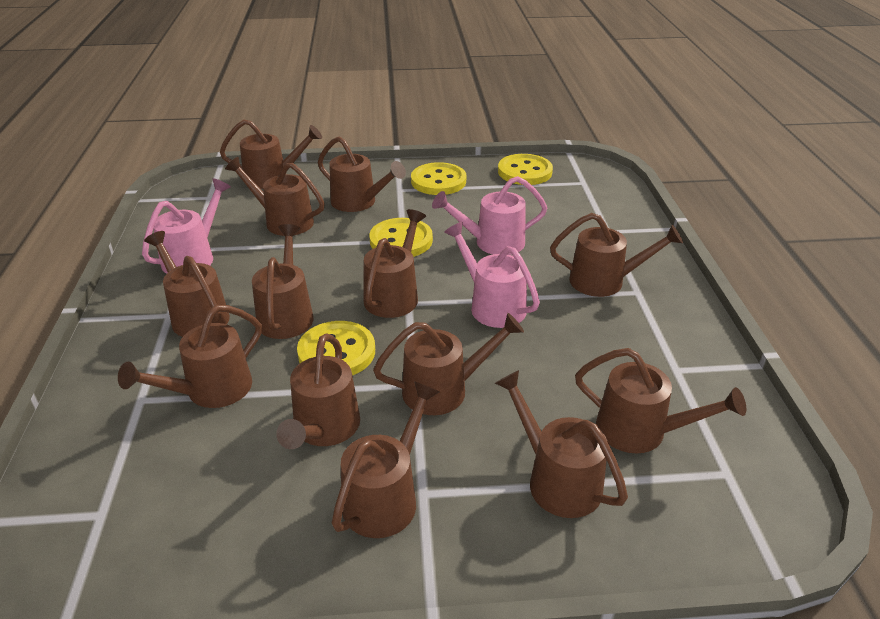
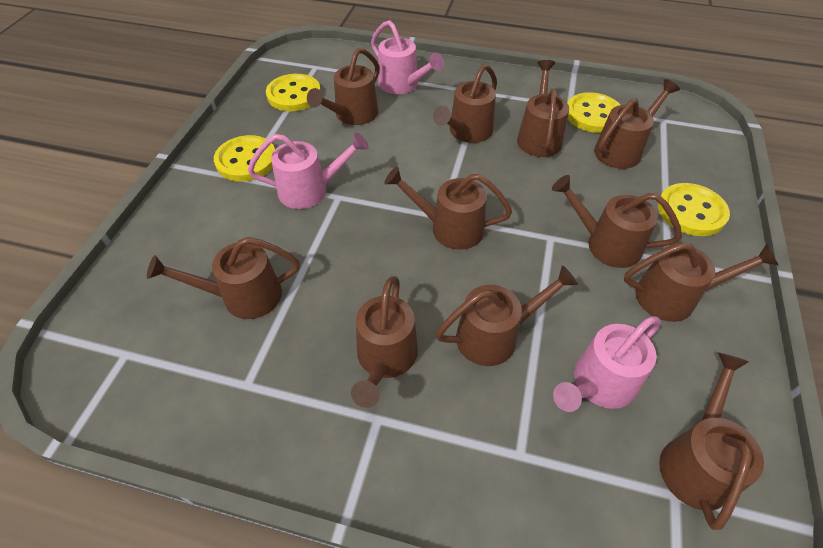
brown watering can: [118,305,262,408] [144,231,230,337] [220,120,322,189] [225,157,325,236] [252,224,314,339] [276,334,360,449] [318,137,406,212] [332,381,440,538] [364,209,426,318] [373,313,524,415] [495,370,628,518] [550,213,683,297] [575,348,746,453] = 13 -> [147,237,300,319] [307,48,380,125] [351,276,418,408] [384,167,512,250] [433,64,497,143] [436,265,578,366] [517,60,569,157] [552,175,682,268] [594,79,680,169] [624,242,779,322] [659,352,764,530] = 11

